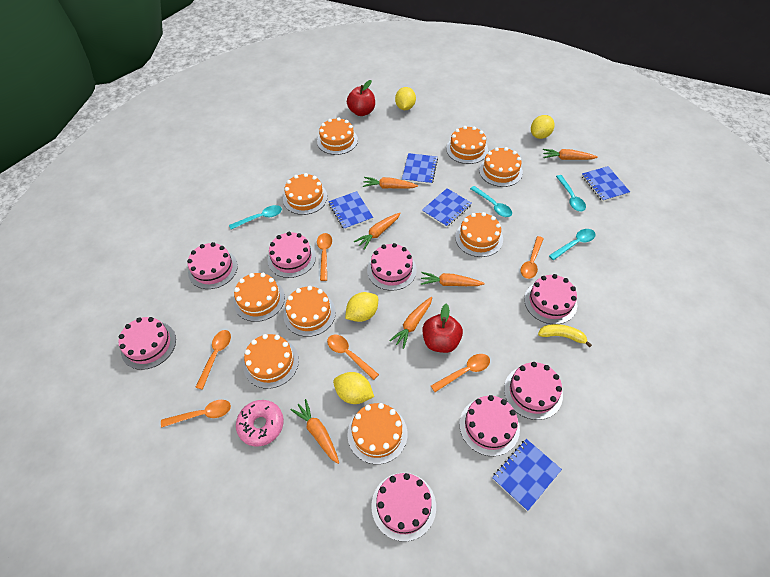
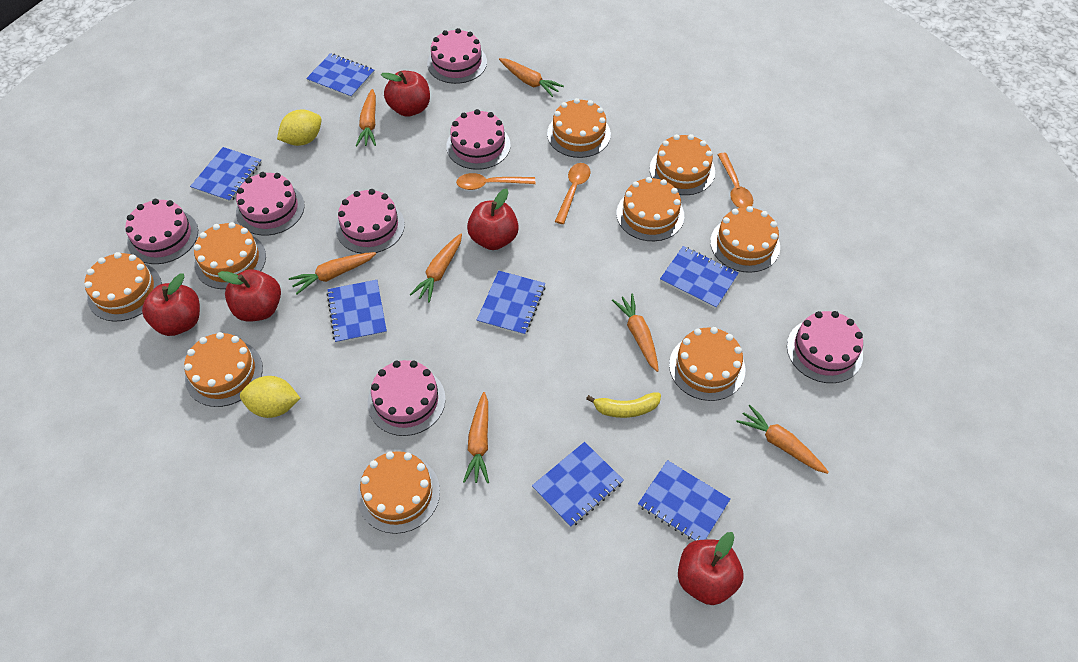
blue notebook: [328,191,373,230] [402,153,438,184] [422,188,472,227] [492,439,562,511] [581,166,630,202] = 5 -> [190,147,262,202] [306,53,375,98] [327,280,387,344] [477,271,546,336] [532,442,624,528] [638,460,730,541] [660,246,739,309] = 7
orange carrot: [291,399,339,464] [354,213,401,250] [363,177,418,189] [389,297,432,349] [421,272,485,286] [543,149,598,160] = 6 -> [289,252,376,294] [356,89,376,146] [410,233,462,302] [463,392,489,483] [499,58,564,97] [612,294,659,372] [736,405,829,474] = 7
orange spoon: [161,400,231,428] [195,330,231,390] [317,233,332,281] [327,335,379,380] [431,354,490,392] [521,236,544,279] = 6 -> [456,173,535,190] [555,163,591,224] [718,153,753,208] = 3
pink cake: [119,317,176,370] [187,242,238,289] [267,232,316,278] [367,243,417,291] [371,473,436,542] [459,395,520,456] [504,362,563,420] [524,274,577,324] = 8 -> [125,199,198,264] [236,172,305,236] [336,189,405,254] [368,360,446,436] [427,28,487,84] [446,109,511,170] [787,311,863,383] = 7
pink donut: [236,400,284,447] = 1 -> none = 0
red apple: [347,80,375,116] [423,304,463,353] = 2 -> [142,274,200,336] [218,269,281,321] [381,71,430,117] [467,189,519,250] [678,532,743,605] = 5
turquoise spoon: [229,205,282,229] [470,186,512,217] [549,229,596,260] [556,175,586,211] = 4 -> none = 0
yellow lemon: [333,372,374,404] [345,292,378,322] [395,87,416,110] [531,115,555,139] = 4 -> [240,376,300,418] [277,109,322,146] = 2

